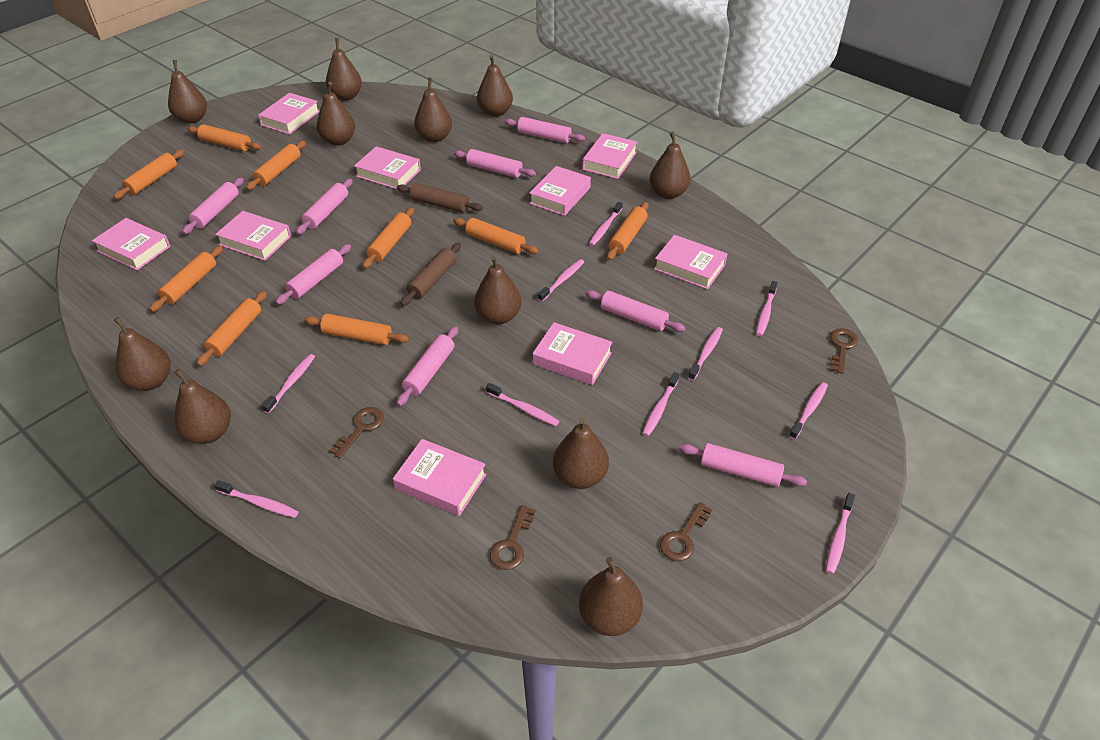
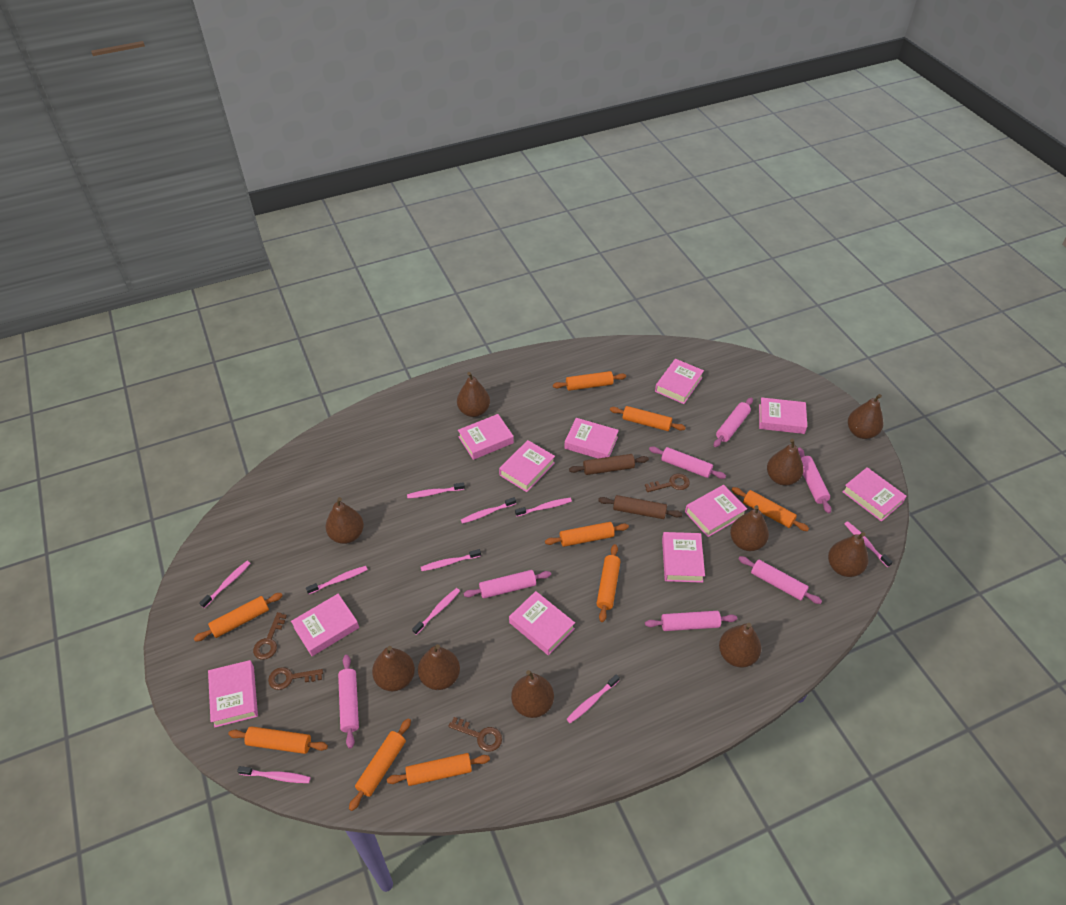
brown pear: [114,317,171,391] [168,60,207,124] [174,369,231,444] [317,82,355,146] [326,38,362,101] [414,78,452,142] [474,256,522,324] [477,55,513,117] [553,418,609,489] [579,557,643,636] [650,132,691,199] = 11 -> [326,497,364,544] [372,646,415,691] [418,644,460,690] [457,372,490,417] [511,670,554,718] [719,623,761,668] [730,505,769,551] [767,439,804,486] [828,532,869,577] [848,394,883,439] = 10
pink book: [92,218,170,270] [215,211,291,261] [258,93,320,135] [354,146,421,190] [393,439,487,516] [529,166,591,216] [533,322,613,385] [582,133,638,179] [654,235,727,289] = 9 -> [208,660,258,728] [291,594,359,656] [458,414,514,460] [499,440,555,492] [509,591,575,655] [564,418,619,458] [655,359,704,404] [662,532,705,583] [685,485,747,537] [759,397,807,434] [842,467,907,522] = 11
pink rolling pin: [182,178,244,234] [275,244,351,305] [296,178,353,235] [396,326,458,406] [454,149,536,178] [504,117,585,143] [586,290,685,332] [679,443,807,487] = 8 -> [338,655,359,749] [464,570,551,598] [645,611,737,631] [649,446,726,479] [714,398,753,447] [739,556,822,604] [798,447,831,513] = 7

